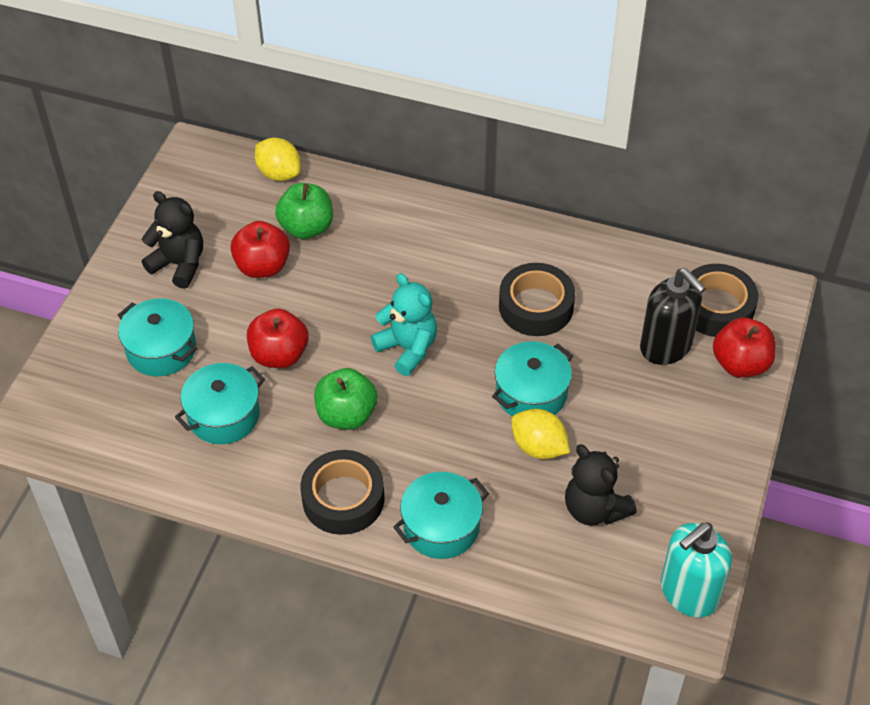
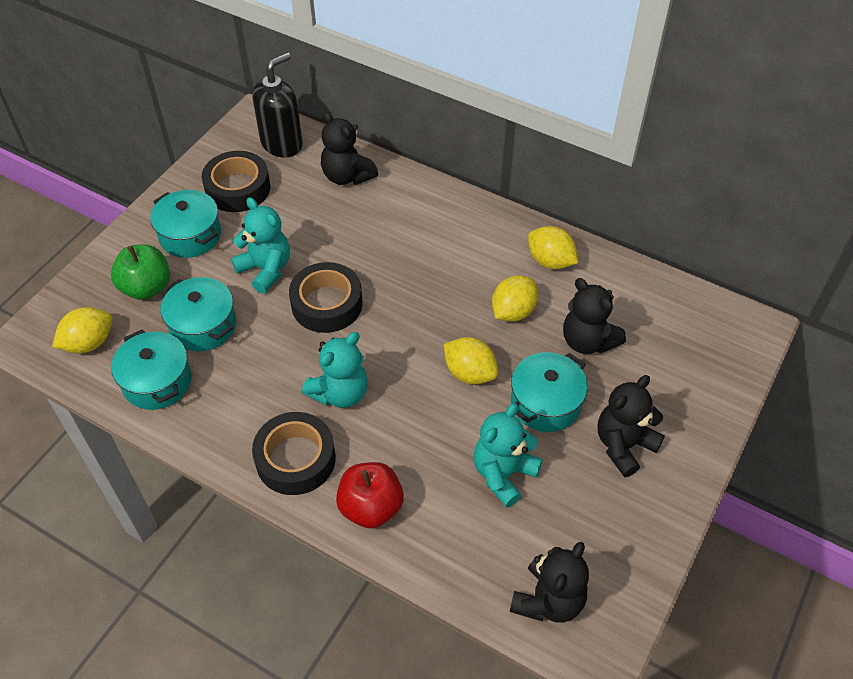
black teddy bear: [142,191,203,289] [565,444,637,526] = 2 -> [321,112,378,185] [510,542,589,623] [563,278,626,354] [598,375,665,477] = 4
green apple: [275,183,333,239] [314,368,378,430] = 2 -> [111,244,170,300] = 1
red apple: [230,221,290,278] [247,309,309,368] [713,318,776,378] = 3 -> [336,462,404,528] = 1
turquoise soap dispenser: [661,523,732,618] = 1 -> none = 0
turquoise teddy bear: [371,273,437,376] = 1 -> [231,197,290,294] [302,332,368,408] [473,403,543,507] = 3
yellow lemon: [255,138,301,181] [511,409,570,459] = 2 -> [52,307,112,353] [444,337,498,384] [492,276,538,322] [528,226,578,269] = 4

